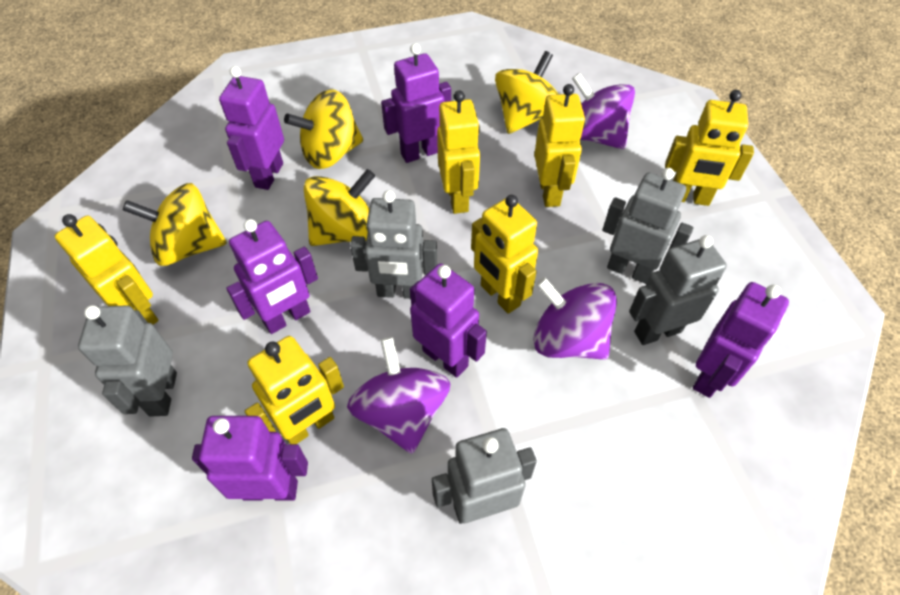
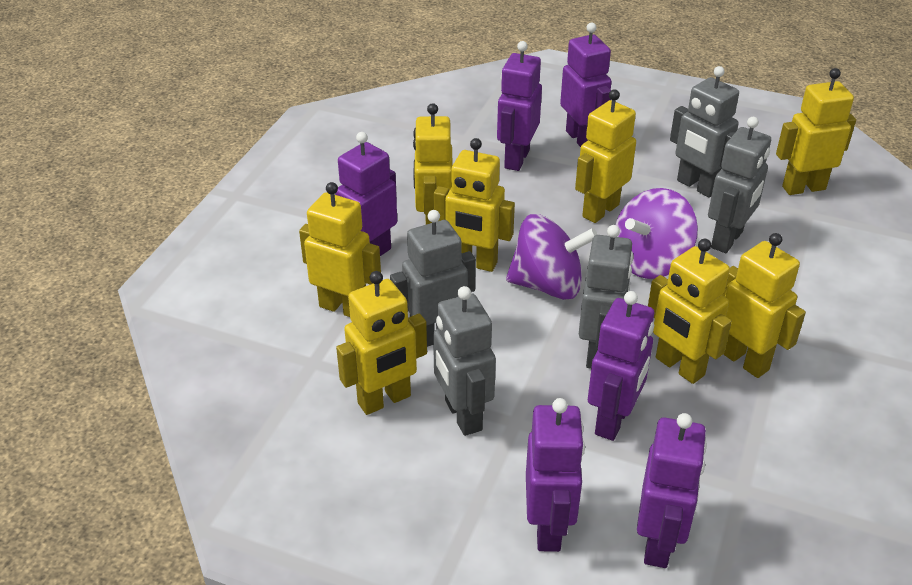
purple spinning top: [347,337,450,454] [533,277,617,360] [572,73,635,149] = 3 -> [506,214,598,300] [616,188,698,279] = 2
yellow robot: [55,214,158,325] [245,336,344,444] [437,91,480,214] [471,195,538,314] [534,84,585,207] [665,90,754,206] = 6 -> [299,182,381,317] [336,271,427,415] [413,103,453,225] [434,138,515,272] [575,89,636,223] [648,239,732,384] [723,233,806,378] [776,68,856,195] = 8
yellow spinning top: [123,183,227,266] [284,89,363,169] [304,169,375,246] [495,51,558,134] = 4 -> none = 0

